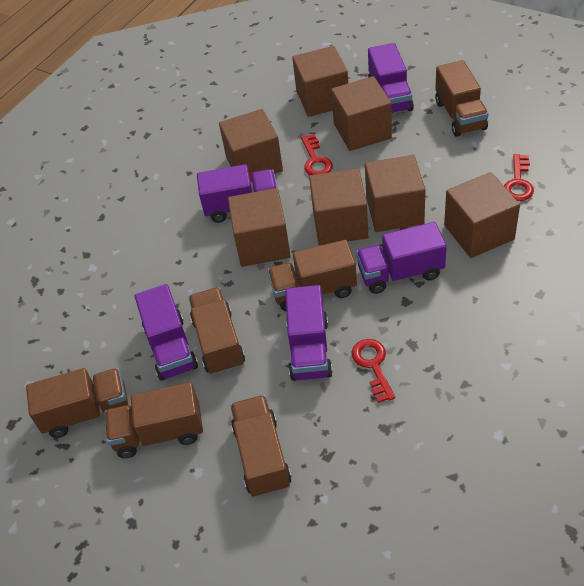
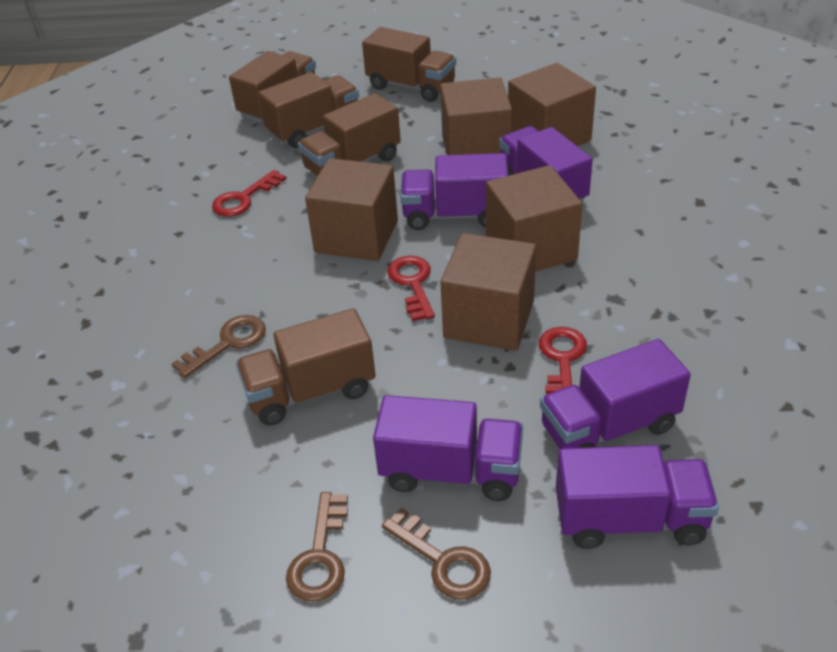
brown cube: [219,109,283,182] [228,188,291,267] [292,46,348,117] [309,168,368,245] [331,76,392,151] [365,155,425,232] [444,172,520,258] = 7 -> [305,158,398,261] [440,77,512,155] [440,233,536,351] [486,165,582,272] [508,63,596,146] = 5
brown key: none = 0 -> [172,315,266,378] [286,492,348,602] [382,507,491,600] = 3
brown truck: [26,368,128,438] [104,382,203,458] [188,287,245,375] [230,395,292,497] [268,240,357,311] [435,60,488,137] = 6 -> [229,51,316,123] [236,308,376,426] [258,72,359,148] [298,93,401,176] [362,27,456,102] = 5

